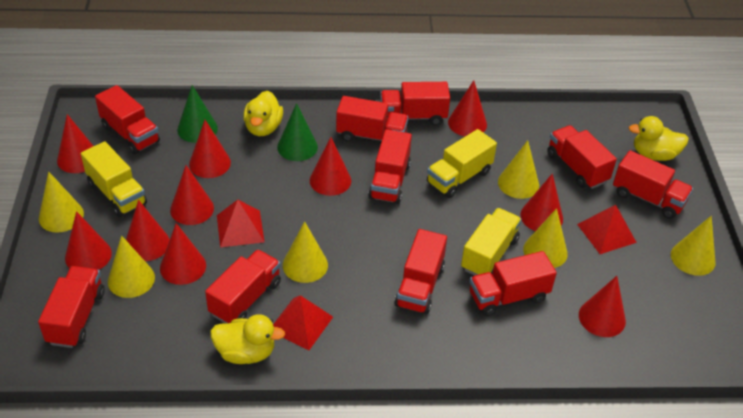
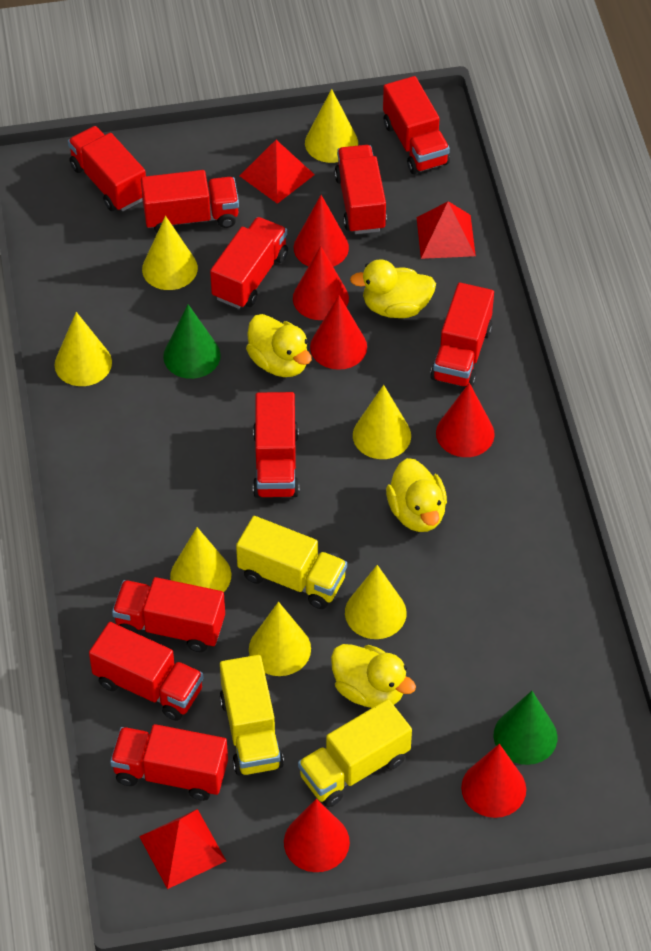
red cone: [57,114,93,173] [65,211,112,270] [126,200,170,261] [160,223,206,285] [170,165,214,225] [189,120,231,178] [310,137,351,196] [448,80,487,136] [520,174,563,231] [579,276,626,337] = 10 -> [284,799,350,872] [293,246,349,320] [294,195,349,267] [310,295,367,370] [436,383,495,457] [461,744,526,818] = 6
yellow cone: [39,172,84,232] [108,235,155,298] [283,221,328,283] [498,140,539,199] [523,208,568,268] [671,216,715,276] = 6 -> [55,312,112,386] [142,216,198,290] [170,527,231,592] [249,602,311,676] [305,89,358,163] [345,565,407,639] [353,385,411,459] = 7
yellow duck: [210,314,285,364] [243,91,283,136] [629,116,689,161] = 3 -> [246,314,312,377] [331,644,416,708] [350,259,436,318] [386,458,447,532] = 4

